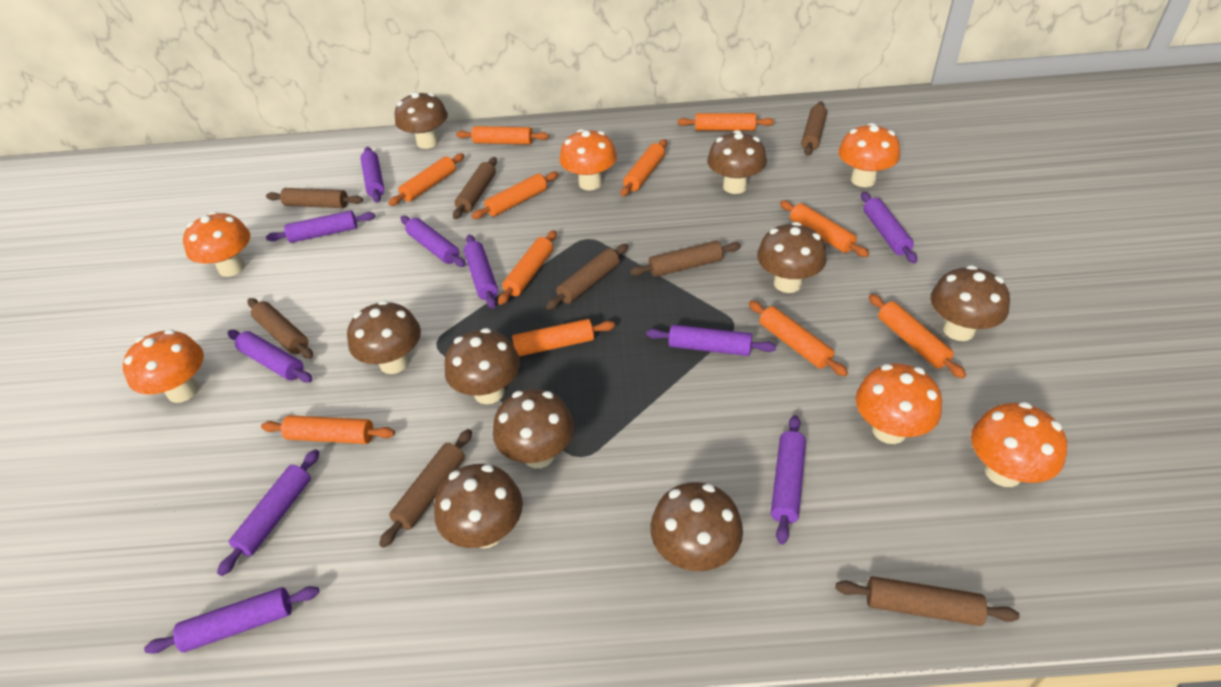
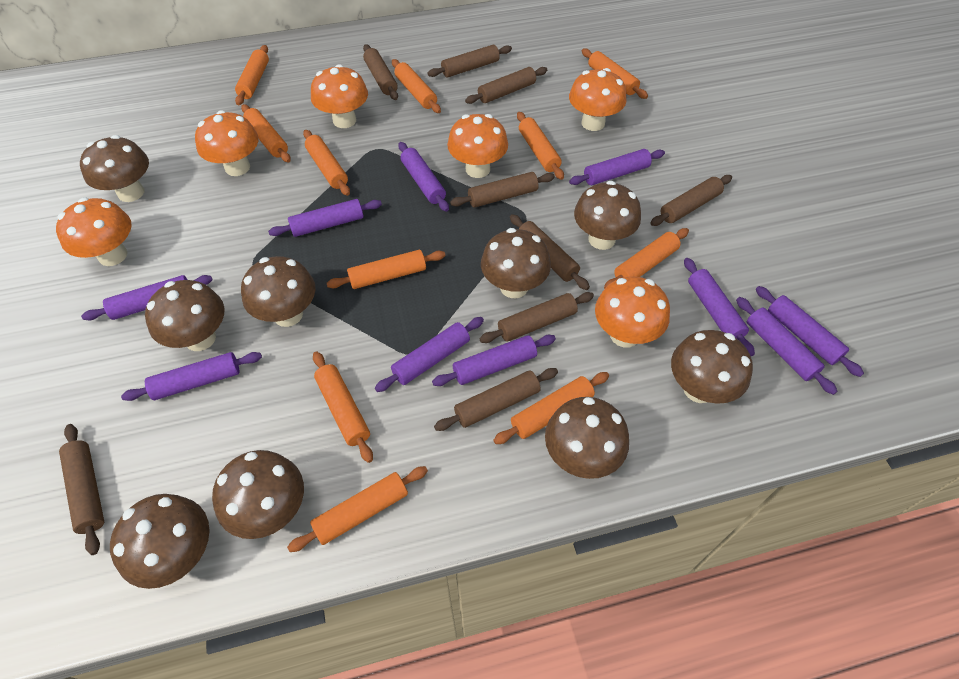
brown rolling pin: [248,298,313,359] [266,188,363,208] [379,429,472,548] [453,157,497,219] [546,244,628,310] [630,241,741,277] [801,101,827,156] [836,576,1019,626] = 8 -> [59,424,104,555] [363,44,398,100] [428,45,512,78] [434,368,558,431] [450,172,555,208] [465,67,547,104] [479,292,594,343] [510,214,590,290] [650,175,732,226] = 9

